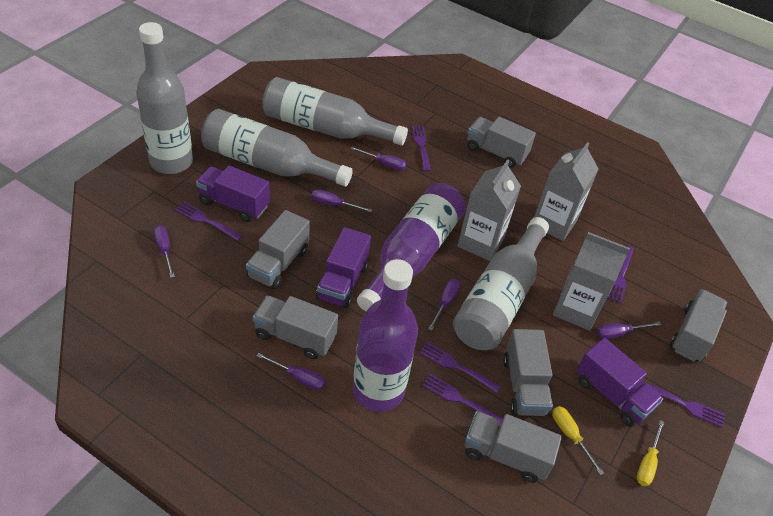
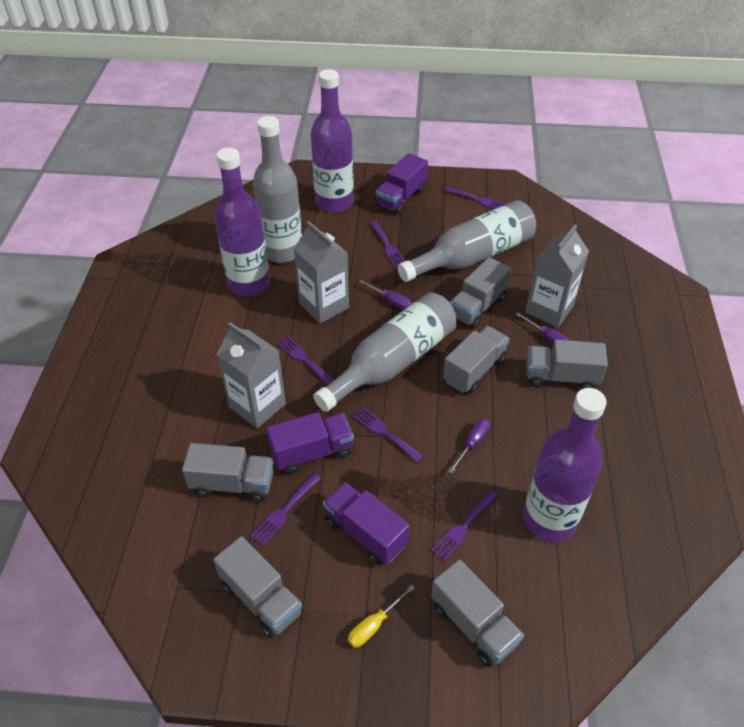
grey bottle: [136,22,193,174] [201,109,353,186] [262,77,408,146] [453,217,549,350] = 4 -> [253,116,302,263] [313,292,457,412] [397,200,536,282] = 3
purple bottle: [352,259,418,412] [357,183,466,311] = 2 -> [214,148,270,297] [311,69,354,213] [523,388,607,542] = 3
purple screwdriver: [154,225,175,278] [257,353,326,390] [312,189,372,212] [350,147,406,171] [428,279,460,331] [597,322,661,339] = 6 -> [359,280,412,310] [448,419,490,473] [516,312,570,344] = 3
yellow screwdriver: [552,406,604,475] [637,420,664,486] = 2 -> [348,585,415,648] = 1

